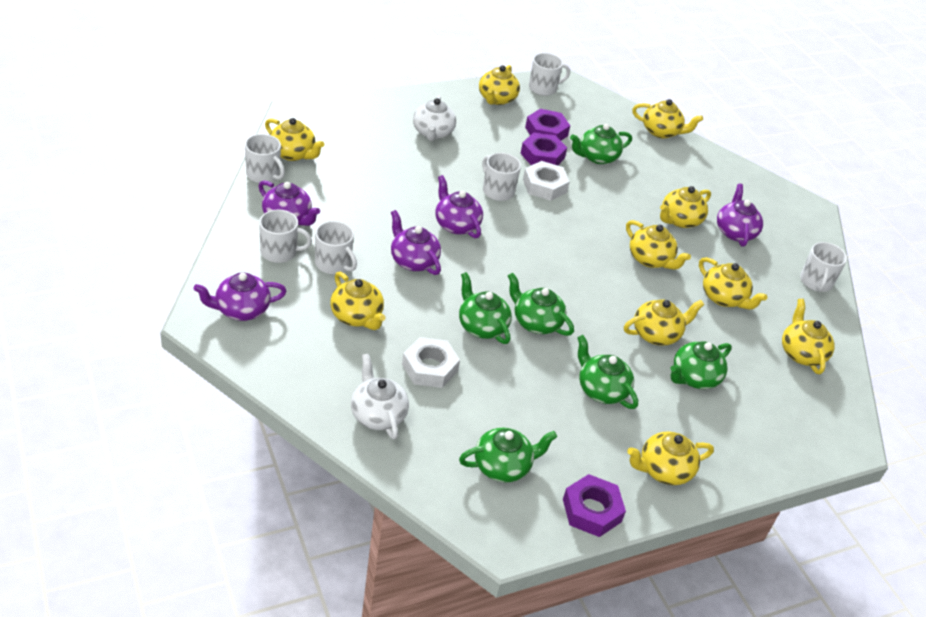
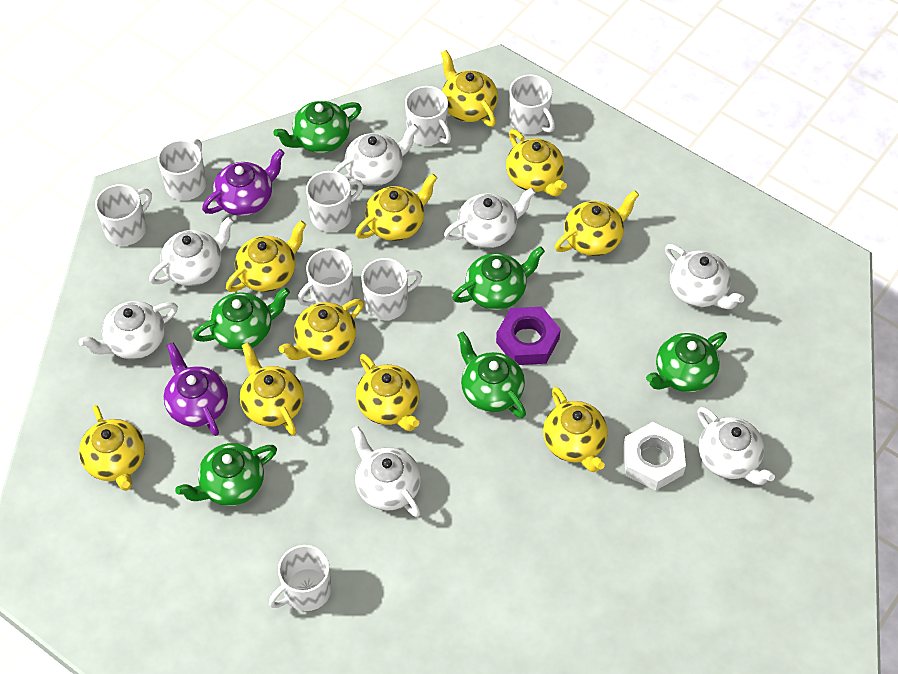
purple nut: [520,132,567,166] [525,109,570,141] [563,474,626,537] = 3 -> [496,307,561,365] = 1
purple teapot: [193,273,287,321] [258,181,320,226] [391,210,441,275] [435,175,483,238] [717,184,763,247] = 5 -> [164,342,228,436] [202,149,285,216] = 2
white mug: [245,134,285,183] [259,209,312,263] [315,221,357,274] [482,153,521,201] [529,53,570,96] [800,242,847,292] = 6 -> [95,184,152,246] [158,139,206,200] [269,545,332,611] [298,248,354,306] [306,171,363,232] [361,258,422,320] [405,86,451,146] [509,74,555,134] = 8
white nut: [402,337,460,388] [523,161,570,201] = 2 -> [623,422,686,490] = 1
white teapot: [351,354,409,440] [413,95,456,141] = 2 -> [79,301,178,359] [149,217,234,286] [333,124,419,186] [351,426,421,517] [444,187,536,248] [665,244,744,309] [697,407,775,485] = 7

